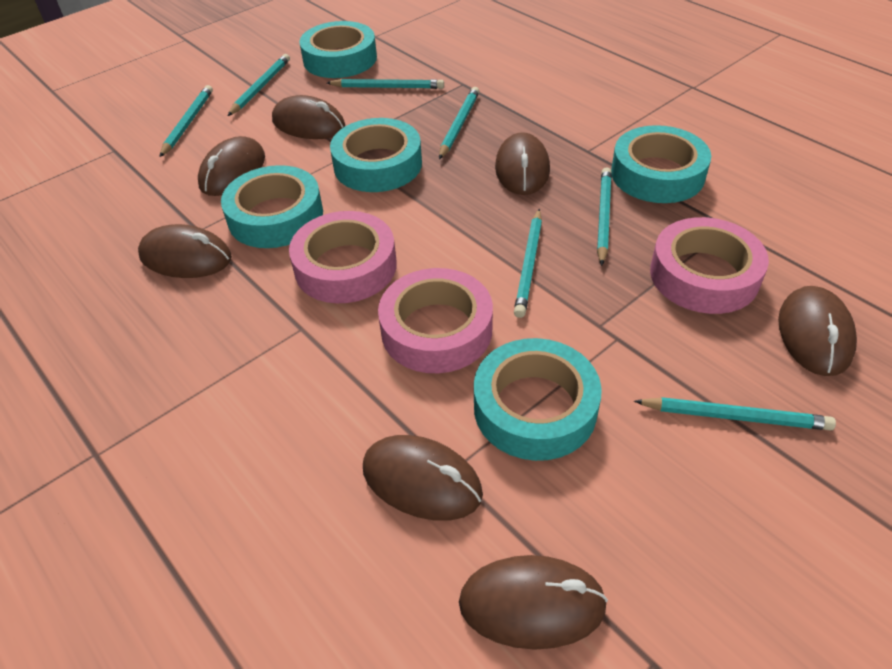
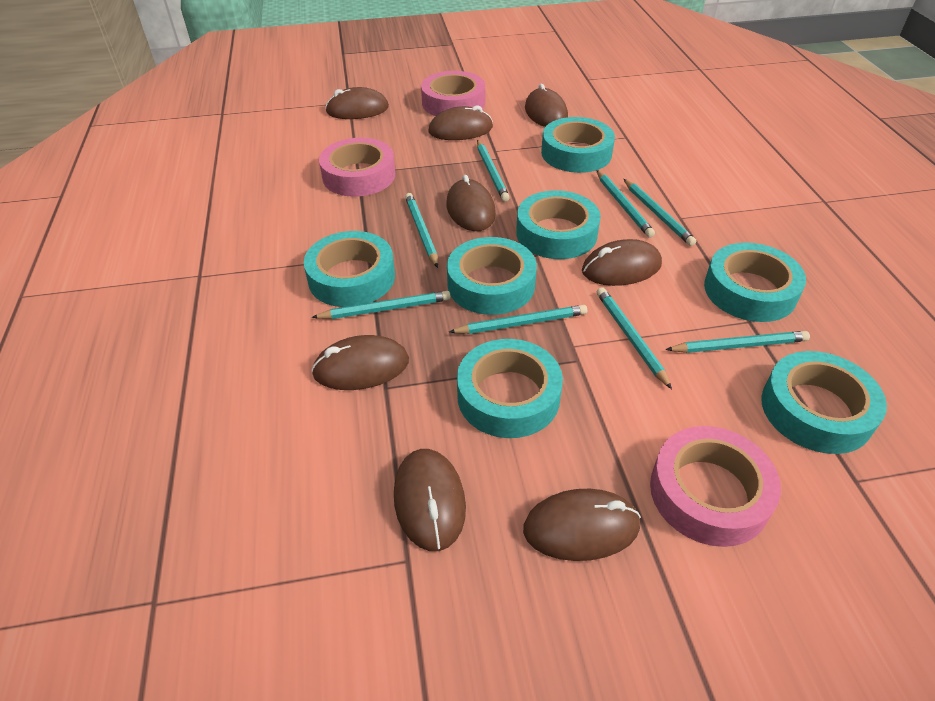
brown mouse: [138,224,232,278] [198,136,265,196] [272,95,345,139] [363,435,483,521] [459,555,608,650] [495,132,550,195] [778,286,857,376] = 7 -> [311,335,409,390] [325,87,389,119] [394,449,466,551] [428,105,493,140] [446,175,496,231] [523,489,641,561] [525,84,568,127] [582,239,662,286] = 8
turquoise pencil: [160,85,213,157] [228,54,290,116] [327,79,444,89] [439,87,480,159] [514,209,542,318] [597,167,612,266] [634,397,836,431] = 7 -> [311,291,451,319] [405,193,438,268] [449,305,587,334] [477,140,510,202] [596,170,655,238] [597,287,672,389] [624,179,696,246] [665,331,810,353] = 8
turquoise tape: [221,165,323,248] [299,21,377,78] [330,118,422,192] [474,338,602,461] [611,125,711,203] = 5 -> [304,231,395,307] [447,237,537,315] [457,339,563,438] [516,190,601,259] [541,117,615,173] [704,243,806,322] [761,351,887,454] = 7

